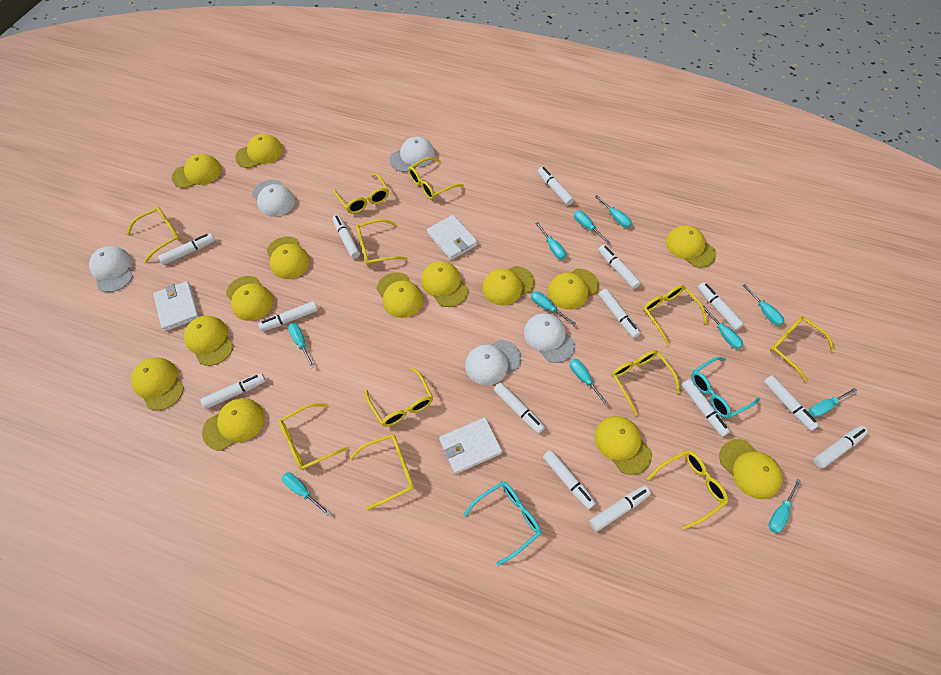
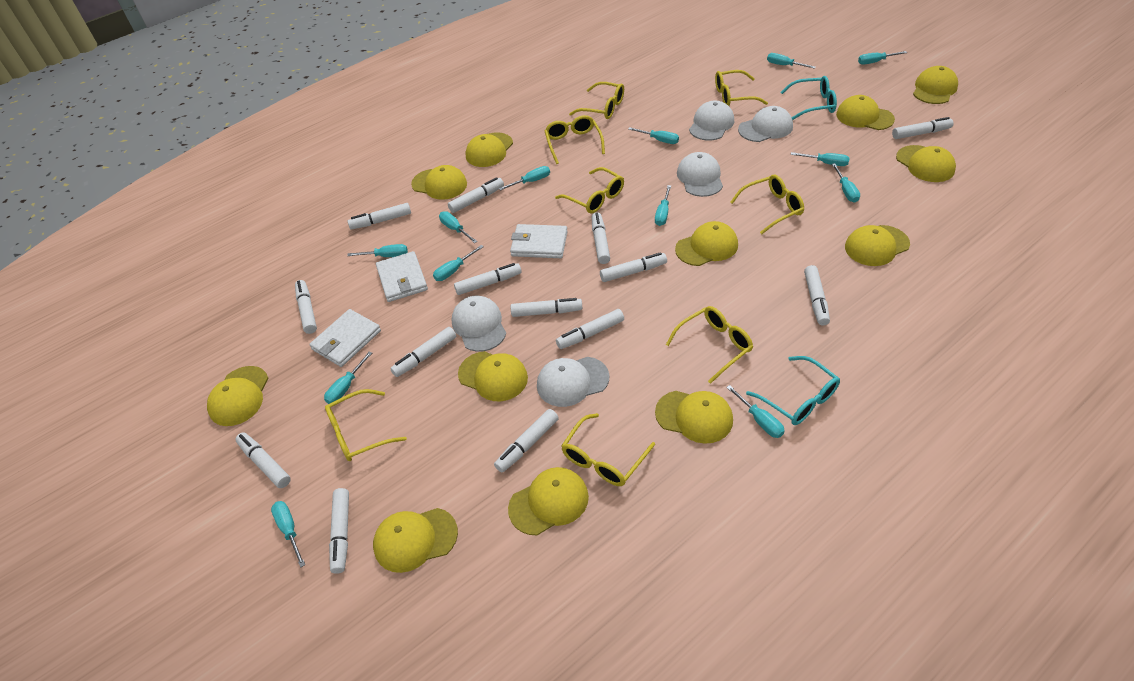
turquoise screwdriver: [282,472,330,516] [288,323,315,368] [531,291,576,325] [535,222,566,260] [570,359,609,406] [574,211,611,244] [595,195,632,228] [703,306,743,349] [742,284,784,326] [768,479,801,533] [809,388,857,417] = 11 -> [271,501,305,568] [324,351,372,404] [347,244,408,257] [433,245,484,281] [439,211,478,243] [499,166,550,191] [628,127,679,144] [655,185,671,226] [726,385,785,438] [767,53,816,69] [791,152,850,166] [832,163,860,202] [858,51,907,64] = 13
yellow cap: [131,358,184,410] [172,154,222,189] [184,316,234,366] [202,398,265,451] [226,276,273,321] [235,134,283,168] [267,237,310,279] [377,272,423,318] [421,261,468,307] [482,266,535,305] [548,269,599,310] [594,416,652,475] [666,225,716,268] [719,439,782,499] = 14 -> [207,366,268,426] [373,508,458,573] [411,165,467,200] [458,351,528,401] [466,132,513,167] [508,467,589,535] [655,391,733,444] [675,221,738,266] [836,95,895,130] [845,225,910,266] [896,145,956,182] [913,66,958,104] = 12
yellow glasses: [126,207,181,263] [279,403,349,470] [334,173,389,214] [350,434,414,510] [356,219,408,266] [365,367,433,427] [408,157,464,200] [612,350,680,415] [643,285,707,345] [646,450,728,530] [770,316,834,382] = 11 -> [325,389,407,461] [545,115,605,164] [555,167,624,214] [561,413,655,486] [569,82,624,119] [666,306,753,384] [715,70,768,106] [730,174,804,234] = 8

